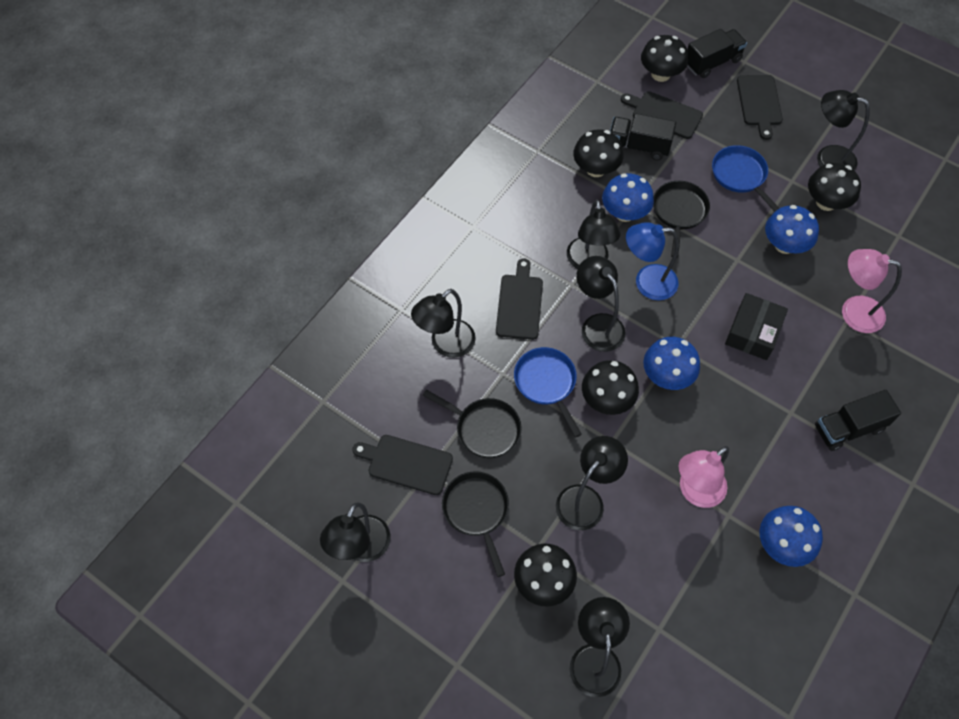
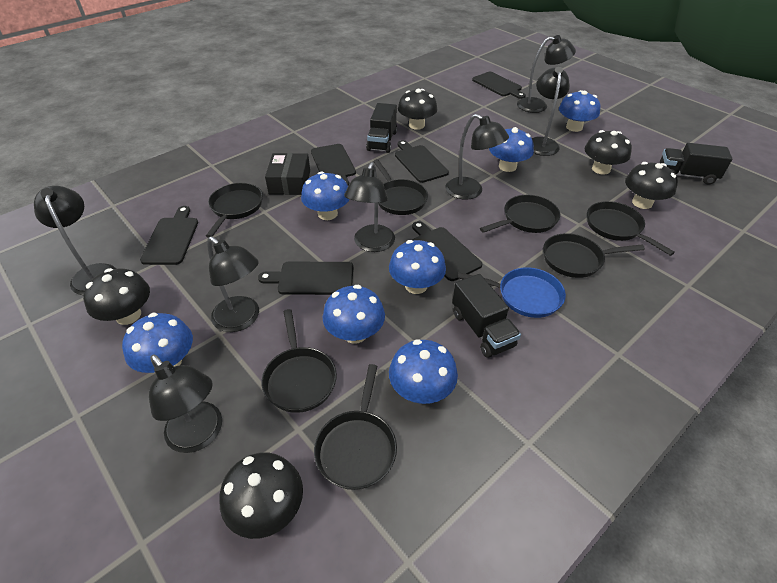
black cutting board: [352,435,453,495] [496,258,543,340] [621,91,703,139] [737,75,783,140] = 4 -> [140,206,198,265] [258,262,353,295] [311,144,356,186] [395,140,449,183] [412,221,482,281] [472,72,526,99] = 6
black pan: [422,390,522,458] [442,471,509,577] [653,181,710,258] = 3 -> [206,183,263,238] [262,309,337,413] [314,364,397,490] [373,159,428,215] [480,195,560,233] [543,233,645,278] [587,201,675,256] = 7
blue lamp: [626,222,679,300] = 1 -> none = 0
blue mushroom: [602,174,654,222] [643,337,700,390] [760,506,823,567] [765,205,819,254] = 4 -> [122,313,193,373] [301,172,350,220] [323,285,385,344] [389,240,446,294] [389,339,458,404] [489,127,534,172] [559,90,600,132] = 7
blue pan: [514,347,582,437] [712,145,780,212] = 2 -> [458,267,566,318] = 1
pink lamp: [679,446,729,508] [842,249,902,333] = 2 -> none = 0

